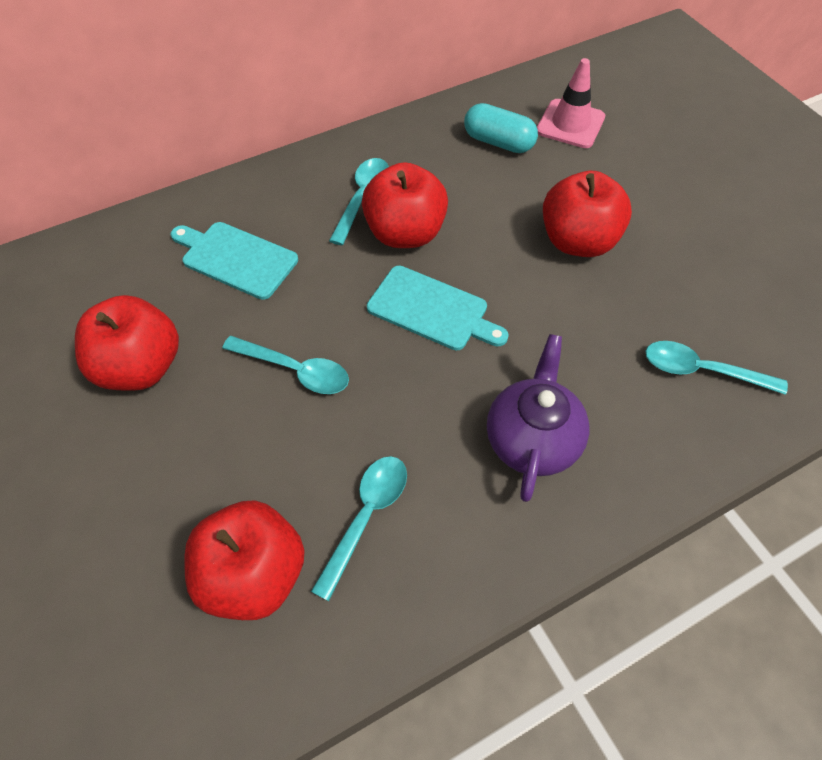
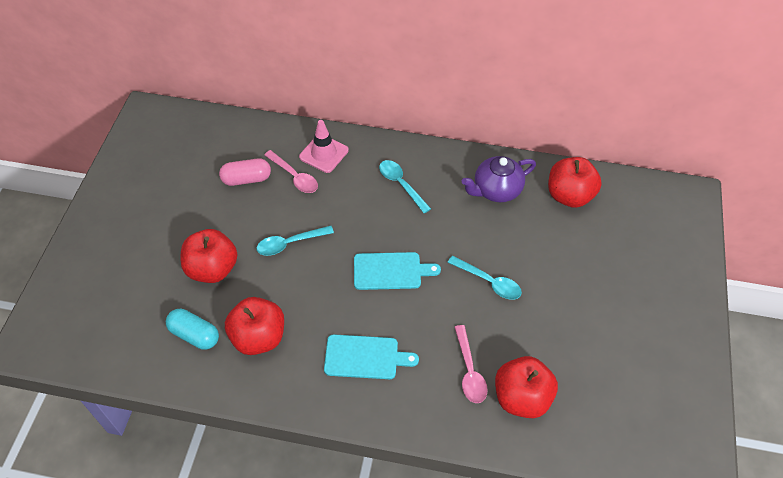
pink capsule: none = 0 -> [219,158,271,186] = 1
pink spoon: none = 0 -> [264,150,318,193] [454,325,488,403] = 2
turquoise spoon: [222,336,349,394] [311,456,407,601] [329,158,389,245] [646,341,788,395] = 4 -> [257,226,334,256] [379,160,431,214] [447,256,522,300] = 3

